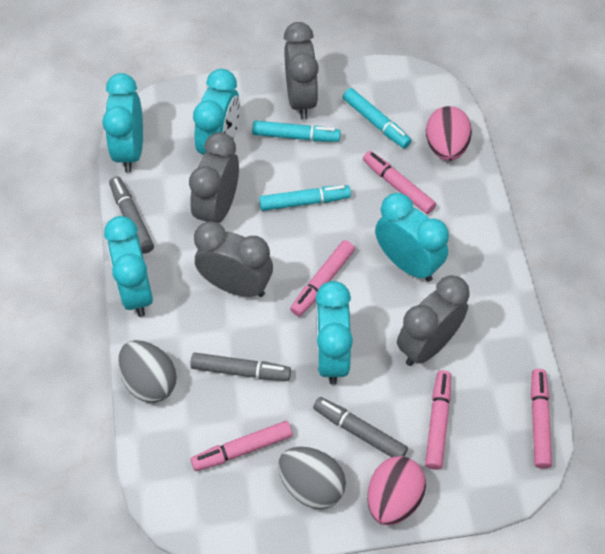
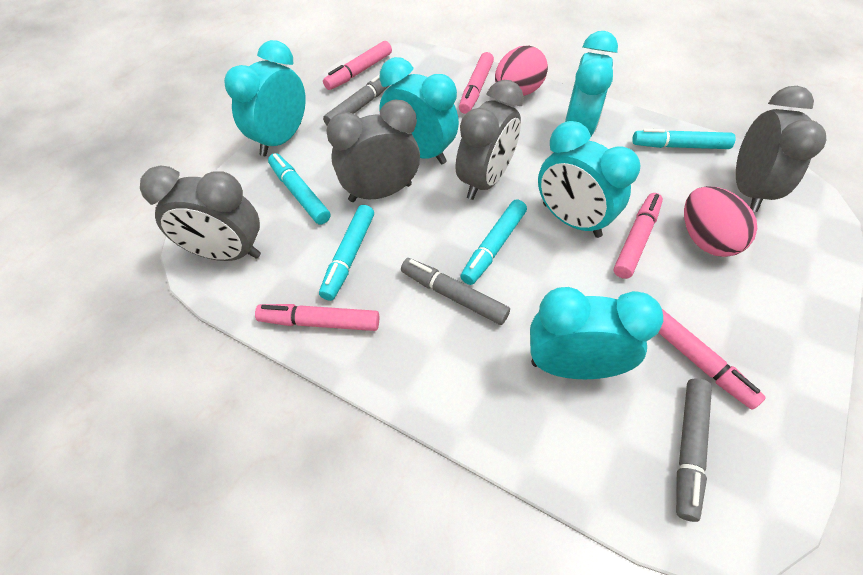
grey egg: [118,340,177,403] [278,447,346,509] = 2 -> none = 0
turquoise marker: [252,121,341,142] [259,185,351,211] [343,88,412,149] = 3 -> [268,153,331,225] [319,205,374,301] [460,200,527,285] [632,129,736,149] = 4

